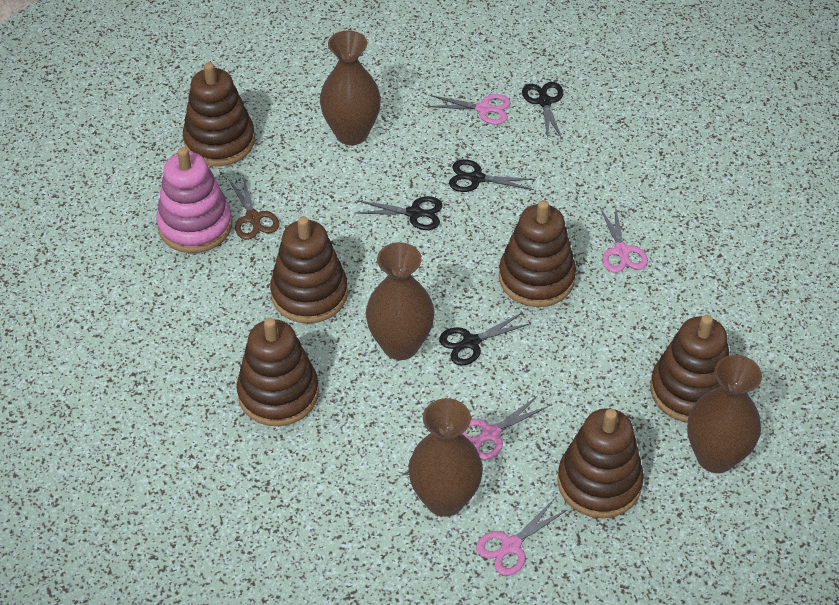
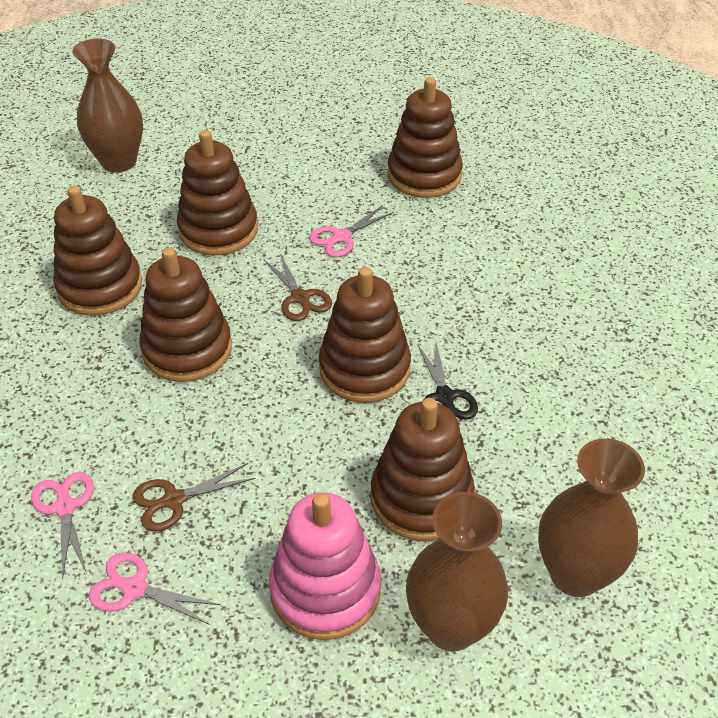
black scissors: [356,196,443,230] [439,313,531,366] [449,159,536,192] [522,82,563,140] = 4 -> [417,342,478,420] = 1
brown scissors: [228,175,279,240] = 1 -> [132,463,255,532] [264,254,332,321] = 2
brown vase: [320,30,381,145] [366,242,435,360] [408,398,483,517] [687,355,762,473] = 4 -> [72,39,143,173] [406,492,508,651] [538,438,645,597] = 3
pink scissors: [427,94,511,125] [463,395,549,460] [476,499,568,576] [600,205,648,273] = 4 -> [31,472,94,579] [89,552,221,625] [309,205,394,257] = 3

